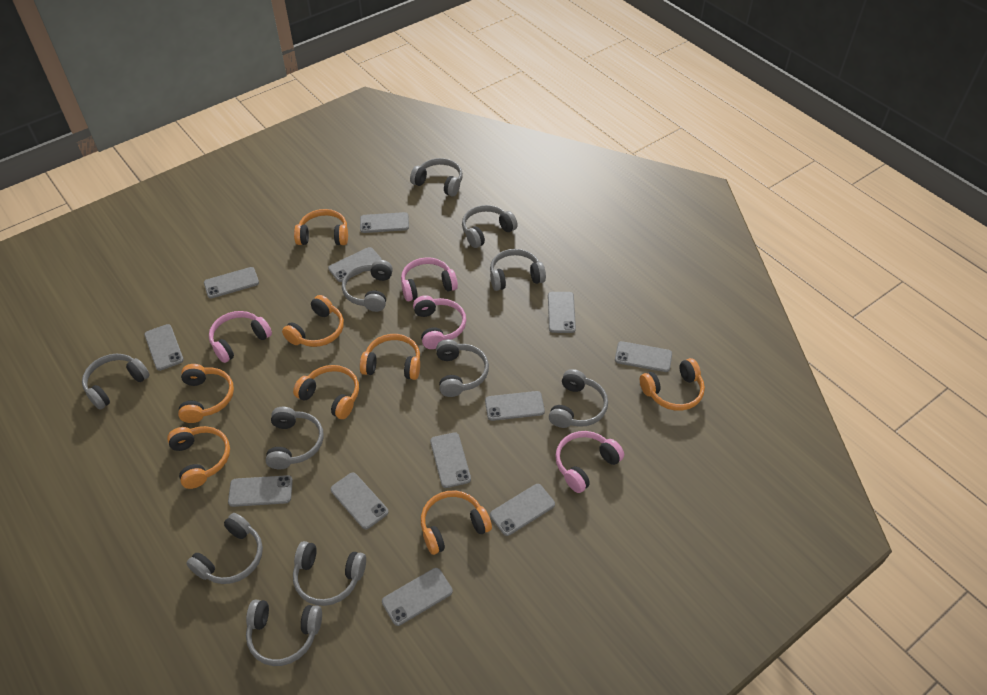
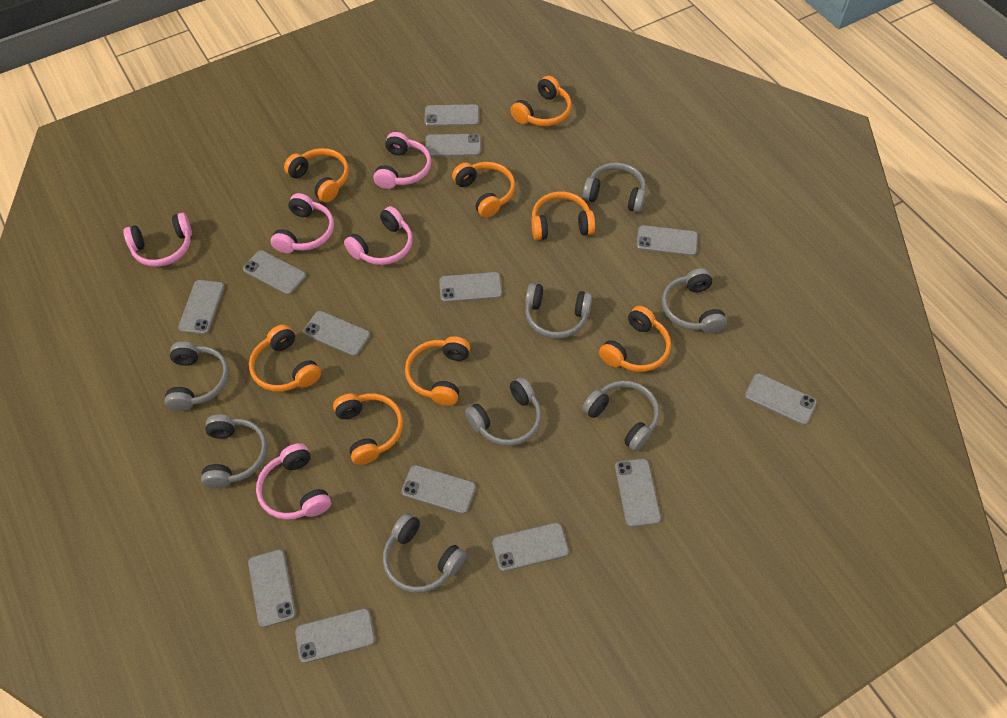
grey headphones: [82,354,150,410] [186,513,263,584] [246,600,322,666] [266,407,324,469] [293,541,366,606] [342,260,393,312] [410,158,463,196] [436,339,489,397] [462,205,518,248] [490,249,546,291] [549,369,608,428] = 11 -> [164,341,229,411] [201,414,268,489] [383,513,466,593] [465,377,542,446] [525,283,593,339] [582,381,659,451] [583,162,646,213] [662,268,727,334] = 8
grey phone: [144,324,184,371] [204,267,259,298] [228,475,293,507] [328,247,382,282] [330,473,389,530] [360,212,409,233] [382,568,453,626] [430,432,471,488] [485,391,545,421] [490,484,555,536] [548,292,576,333] [615,341,672,372] = 12 -> [178,280,225,334] [243,250,306,295] [248,549,296,627] [295,608,375,663] [303,311,370,356] [401,465,476,514] [424,105,479,126] [425,134,481,157] [439,272,502,302] [492,522,569,571] [615,458,661,527] [636,225,698,256] [745,373,817,425] = 13
pink headphones: [209,311,272,363] [401,257,458,301] [413,295,466,349] [555,431,624,493] = 4 -> [124,213,192,267] [256,443,331,520] [271,193,334,254] [344,206,413,265] [373,132,431,189] = 5

